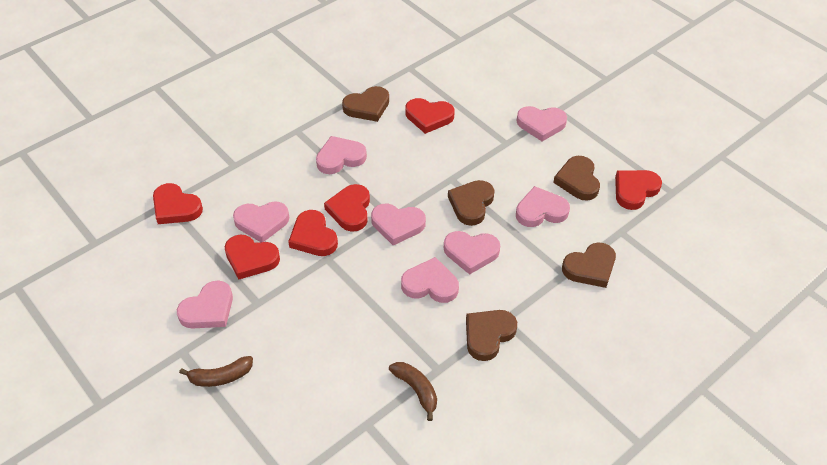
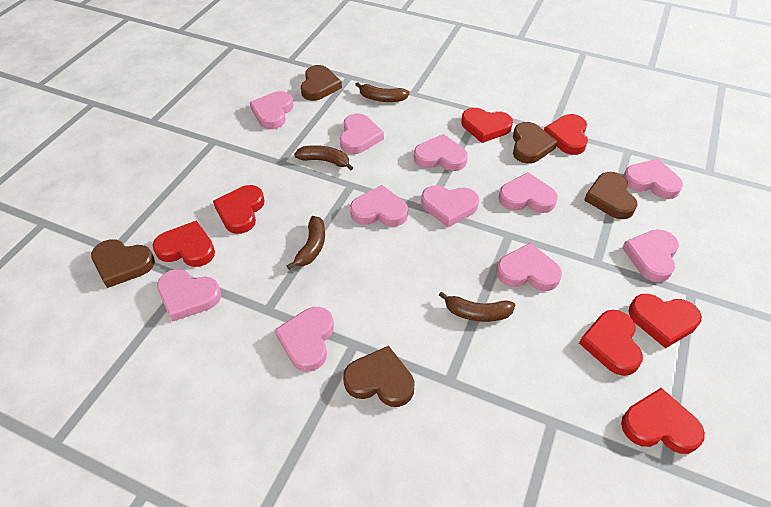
brown banana: [179,356,253,387] [389,362,437,421] = 2 -> [287,216,325,270] [294,145,353,171] [355,82,410,102] [439,291,515,322] = 4
pink heart: [177,281,233,329] [233,201,289,242] [316,136,367,174] [371,204,426,246] [401,257,459,303] [444,231,500,275] [516,106,567,141] [516,186,570,227] = 8 -> [157,269,221,322] [250,91,294,129] [275,307,334,372] [340,113,384,154] [350,185,408,227] [414,134,468,171] [421,185,479,227] [496,243,562,291] [499,172,558,213] [622,229,679,282] [623,159,683,199] = 11
red heart: [153,183,203,224] [225,235,280,279] [288,210,338,256] [324,184,370,232] [406,98,455,134] [615,170,662,210] = 6 -> [153,220,215,267] [213,185,265,234] [461,108,513,143] [544,114,588,155] [579,310,643,376] [621,388,705,454] [628,294,702,348] = 7

